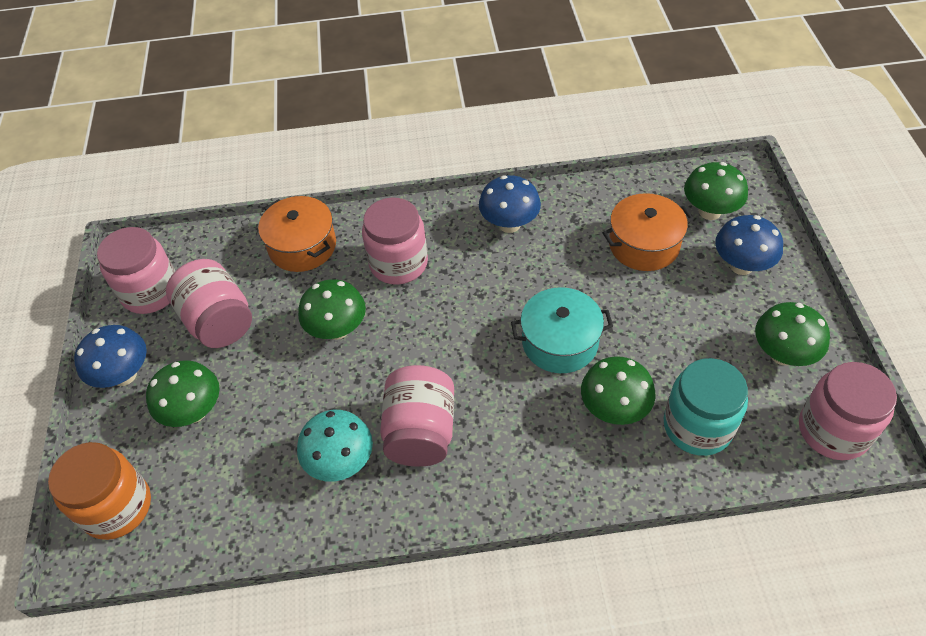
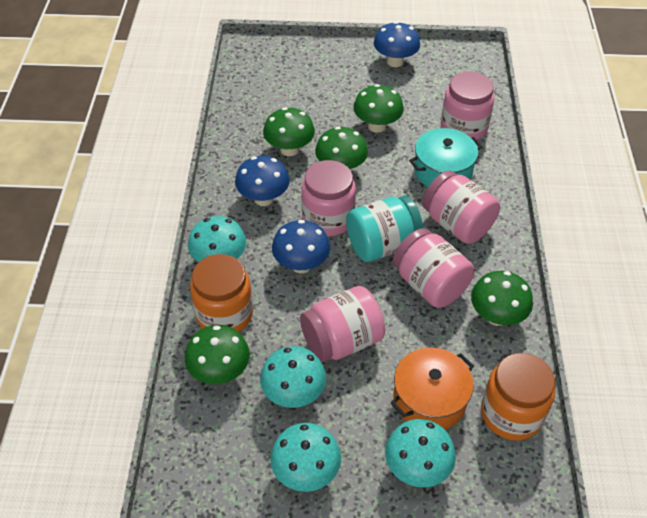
orange jar: [48,442,151,540] = 1 -> [190,254,253,332] [481,353,555,441] = 2
orange pot: [258,196,336,272] [602,193,693,271] = 2 -> [391,347,474,430] = 1
turquoise mushroom: [297,410,373,482] = 1 -> [188,216,246,262] [260,346,326,408] [270,423,341,492] [385,419,456,487] = 4

